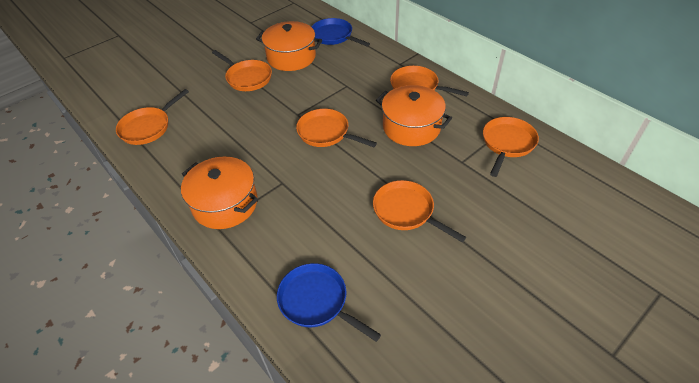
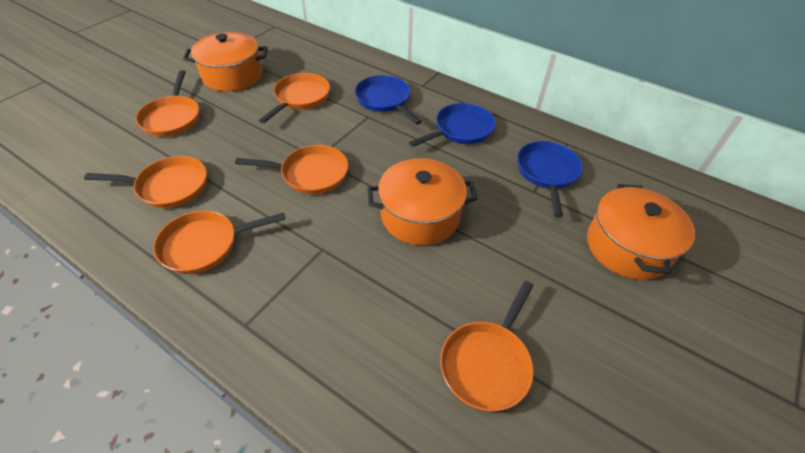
blue pan: [277,263,381,342] [312,18,370,47] = 2 -> [355,75,422,125] [409,103,496,147] [517,141,583,217] = 3

